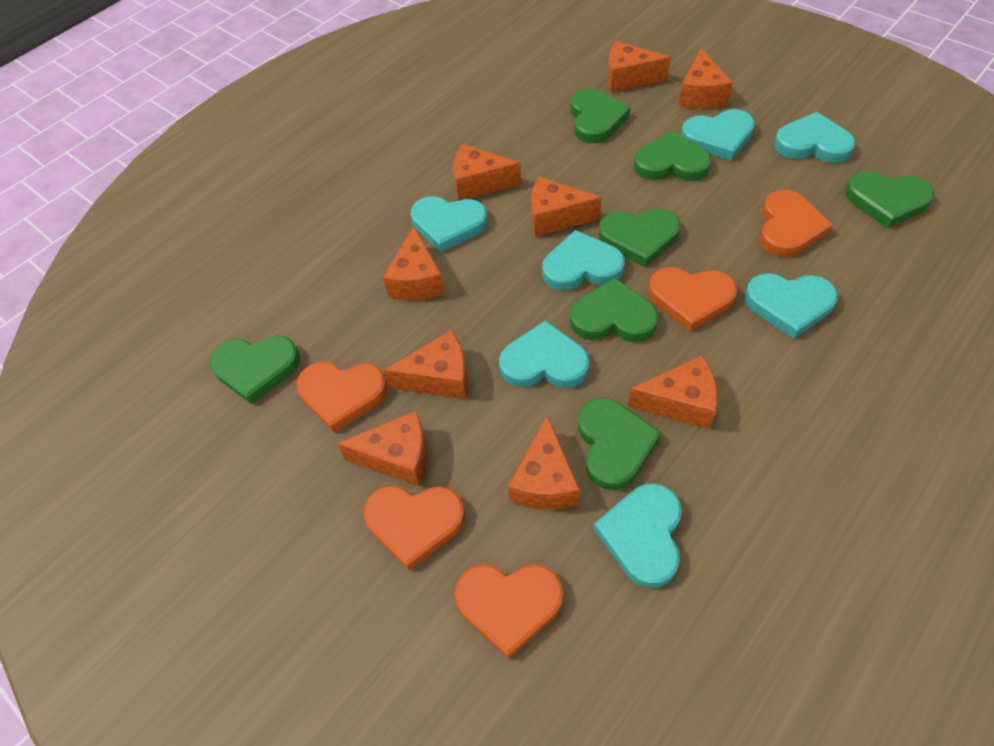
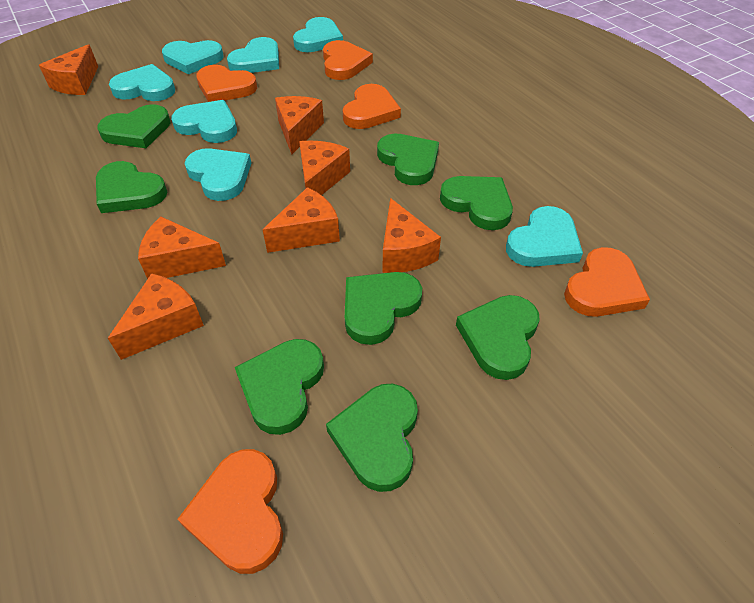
green heart: [210,336,300,404] [570,88,631,143] [570,278,659,342] [578,398,661,490] [599,208,680,267] [633,131,711,181] [845,171,934,228] = 7 -> [96,161,167,213] [97,104,171,148] [235,339,324,435] [326,384,418,492] [345,272,422,345] [377,134,439,185] [440,176,513,230] [456,295,540,380] = 8
orange cheese: [337,410,427,486] [383,226,445,301] [384,330,468,399] [453,144,521,201] [508,415,580,510] [531,177,602,237] [608,41,671,92] [628,356,718,429] [678,48,733,109] = 9 -> [39,44,98,95] [108,273,204,360] [138,217,226,279] [263,187,340,253] [275,96,324,154] [299,141,350,195] [383,198,441,273] = 7

